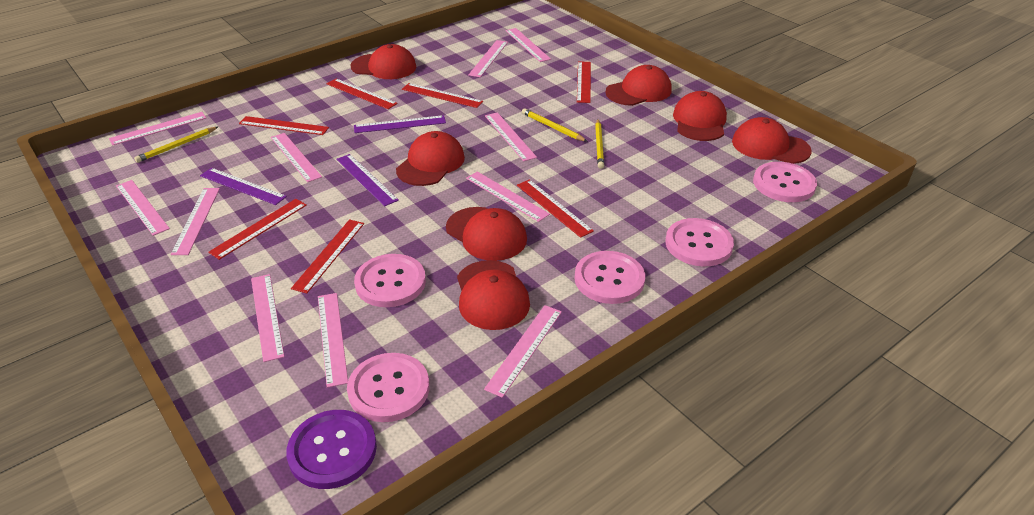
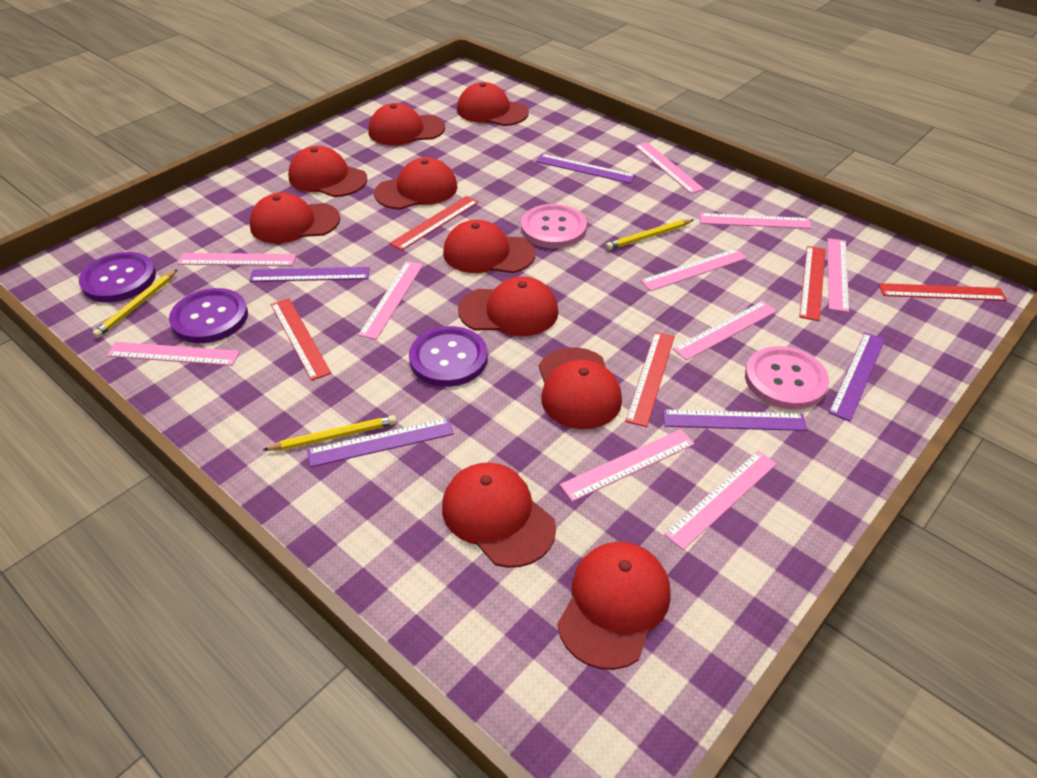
pink button: [347,353,429,422] [354,254,426,307] [575,251,645,304] [665,218,734,266] [753,162,817,202] = 5 -> [521,204,587,248] [745,346,829,410] = 2
pink ruler: [109,112,206,146] [116,180,170,236] [171,188,220,255] [251,274,285,362] [271,133,322,182] [318,293,348,388] [466,171,550,222] [468,40,508,77] [484,305,562,398] [485,112,537,161] [506,28,551,62] = 11 -> [107,342,240,366] [177,253,296,266] [358,261,423,340] [560,429,695,502] [635,142,704,194] [640,248,747,291] [664,451,777,550] [673,301,777,361] [700,213,812,229] [827,238,849,312] = 10
purple button: [286,410,377,489] = 1 -> [79,252,156,302] [169,288,248,343] [409,326,488,387] = 3
purple ruler: [200,168,287,205] [336,154,399,206] [354,115,446,133] = 3 -> [249,267,370,282] [307,418,454,467] [536,154,635,183] [663,409,807,431] [829,332,885,421] = 5
red cap: [351,44,416,79] [396,131,465,186] [446,207,527,261] [457,260,530,330] [605,65,672,106] [673,91,727,141] [732,117,812,164] = 7 -> [250,193,340,243] [288,146,367,197] [368,103,445,145] [374,157,457,210] [442,463,556,568] [443,220,535,273] [457,82,529,126] [458,276,559,336] [539,347,622,429] [557,542,671,670] = 10
red ruler: [208,199,307,260] [239,116,329,135] [291,219,364,293] [327,79,398,109] [402,83,483,108] [517,179,594,238] [577,61,591,103] = 7 -> [271,298,331,381] [389,196,478,251] [625,332,675,427] [799,246,825,321] [879,283,1007,301] = 5

